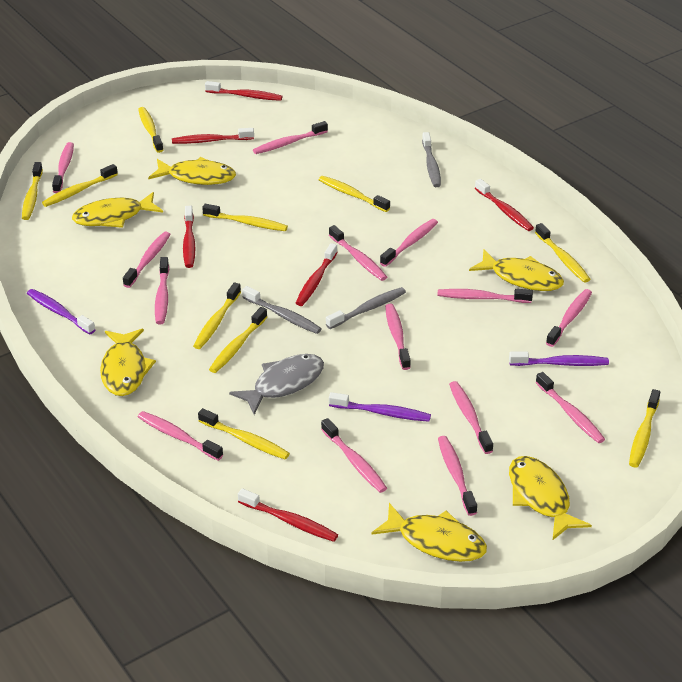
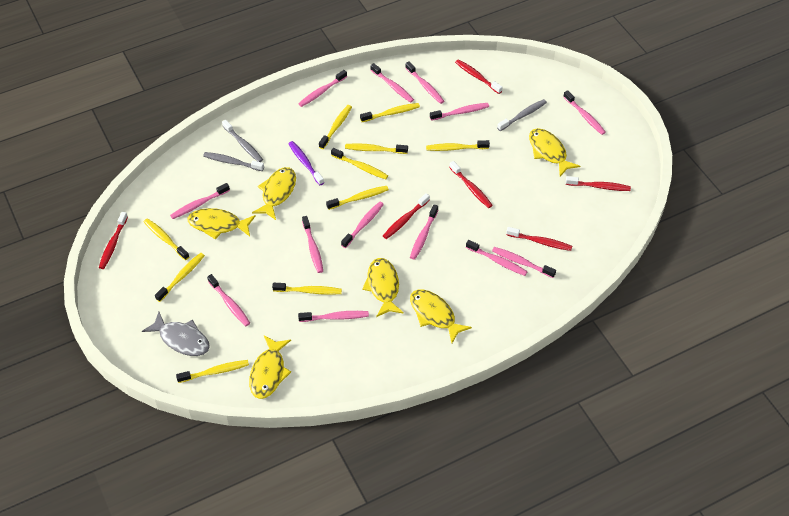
pink toothbrush: [52,142,74,193] [123,232,171,288] [138,411,223,461] [155,257,169,325] [253,121,328,154] [321,418,387,493] [329,225,387,281] [380,219,438,267] [385,304,411,370] [437,289,533,303] [438,436,477,516] [449,381,493,454] [536,372,605,443] [546,289,592,347] = 14 -> [170,183,230,219] [207,274,250,326] [298,70,347,107] [298,311,369,322] [302,216,323,273] [341,202,384,248] [370,63,414,103] [405,62,444,104] [410,205,438,260] [430,103,489,121] [466,240,528,276] [492,247,556,278] [563,90,606,135] = 13
purple toothbrush: [27,289,95,334] [329,392,431,422] [509,352,609,366] = 3 -> [288,141,324,185] = 1

